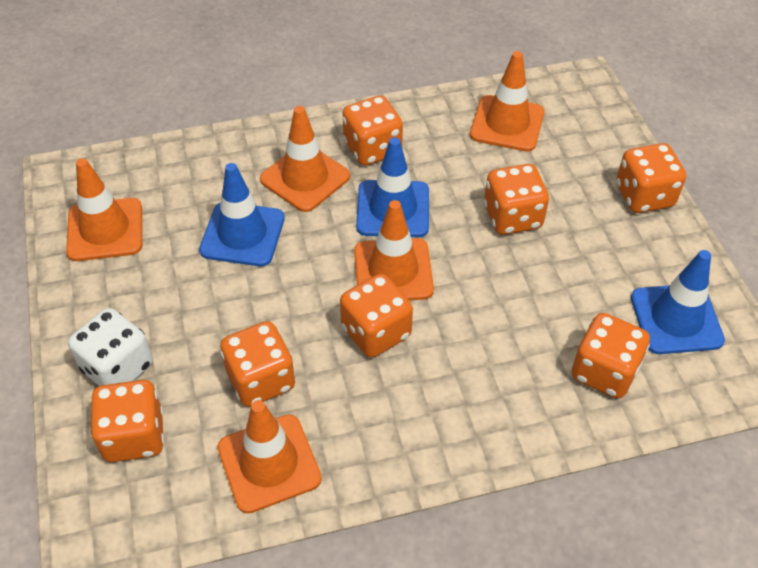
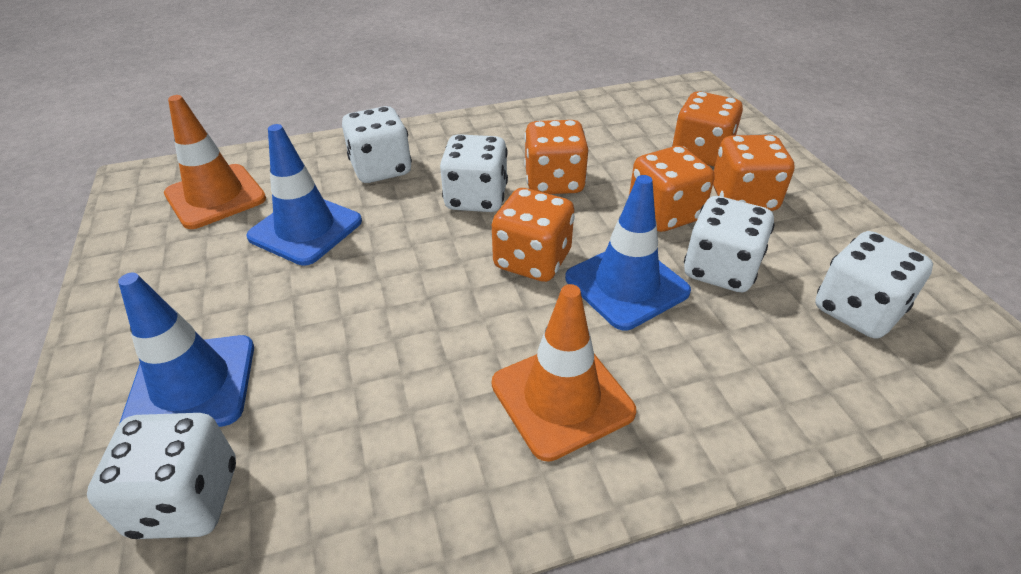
orange dice: [90,380,164,462] [220,321,295,407] [340,274,413,358] [343,95,403,166] [484,164,549,235] [572,313,650,398] [616,143,686,213] = 7 -> [492,188,575,282] [524,120,588,194] [629,146,715,232] [672,91,743,166] [713,135,795,211] = 5
orange traffic cone: [66,158,142,261] [218,400,322,514] [260,106,350,212] [354,200,434,301] [470,51,545,152] = 5 -> [164,95,266,229] [492,284,636,462] = 2
white dice: [68,308,153,386] = 1 -> [87,413,236,539] [342,106,412,183] [440,134,508,212] [684,196,775,292] [815,231,933,338] = 5

